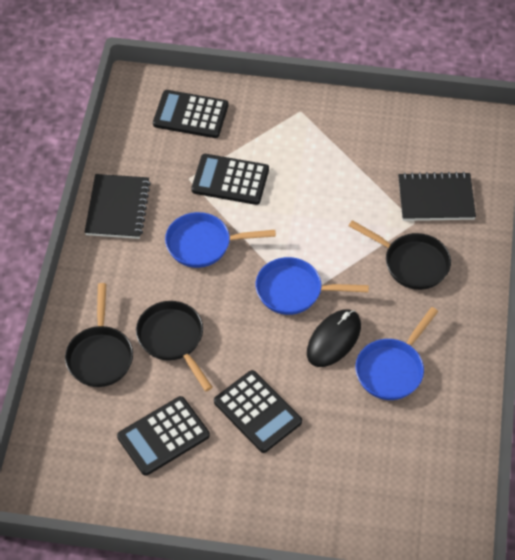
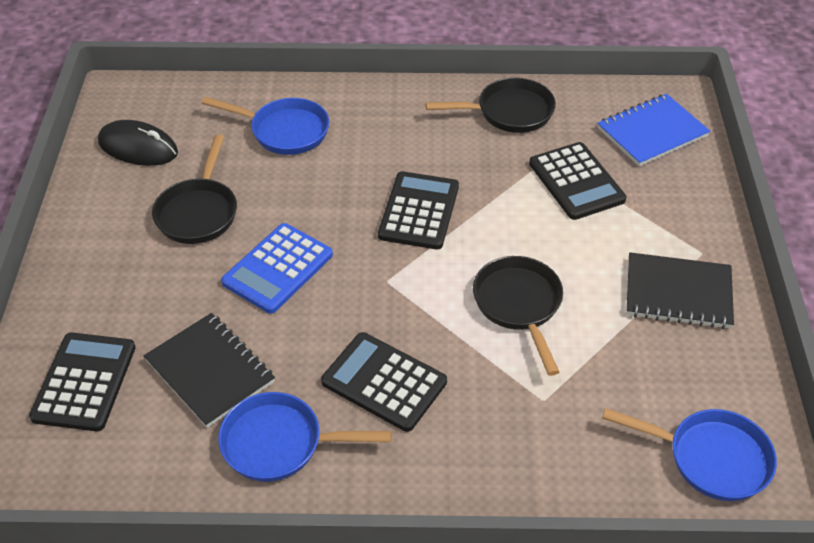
blue calculator: none = 0 -> [221,223,333,314] = 1
blue notebook: none = 0 -> [597,94,710,166] = 1

